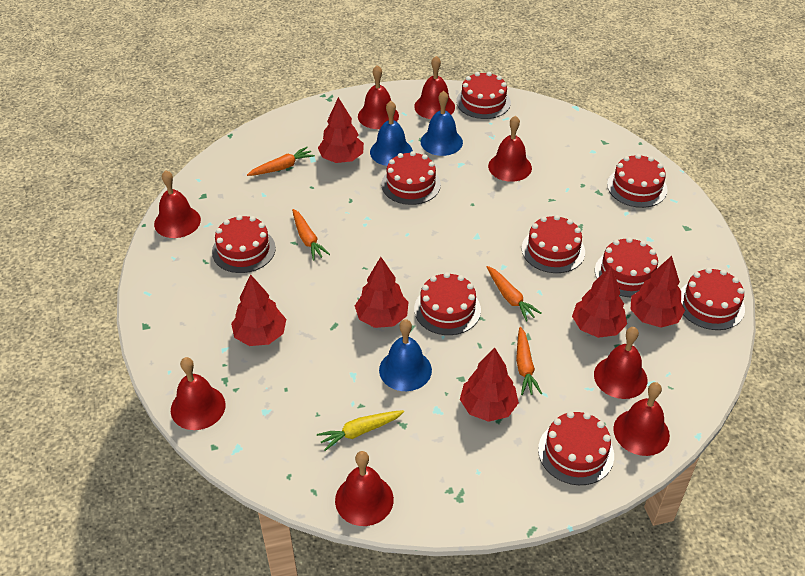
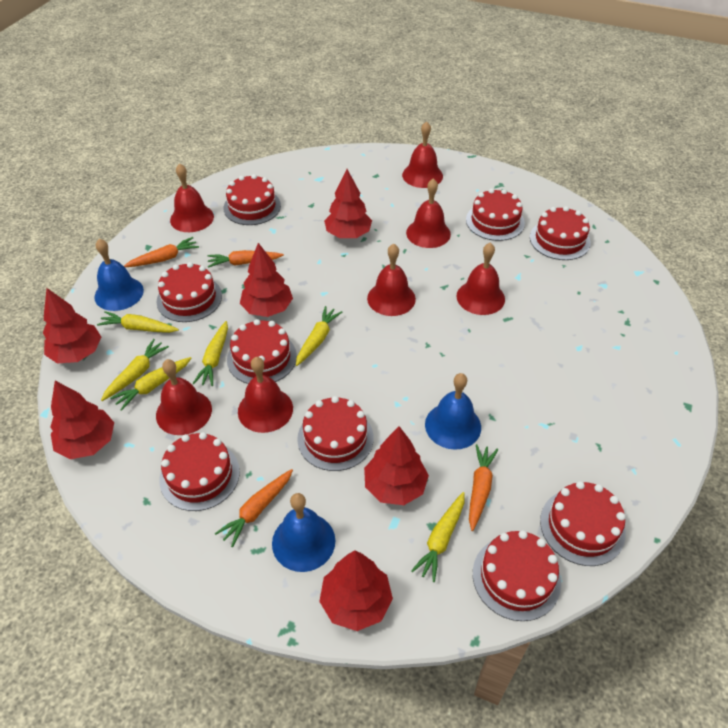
red bell: [154,170,201,238] [171,357,226,430] [335,451,394,526] [358,65,399,129] [414,56,455,119] [488,115,532,182] [594,327,647,399] [613,382,670,456] = 8 -> [156,359,212,435] [170,163,214,232] [238,357,293,433] [367,244,416,316] [402,121,443,188] [406,179,451,248] [457,243,505,315] = 7
yellow carrot: [317,410,404,451] = 1 -> [97,311,179,333] [101,339,169,401] [110,357,192,411] [192,321,228,386] [296,306,342,366] [411,492,465,582] = 6

